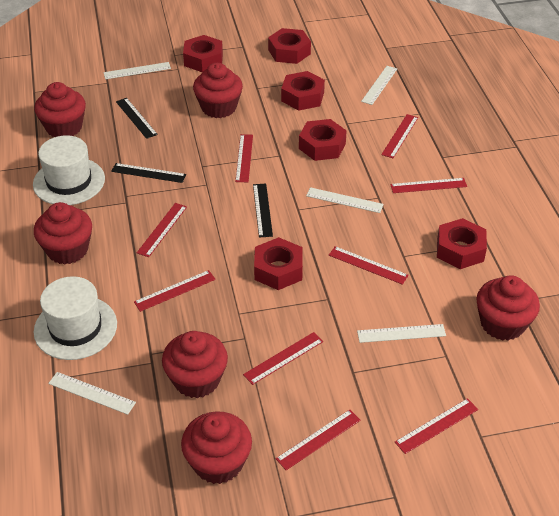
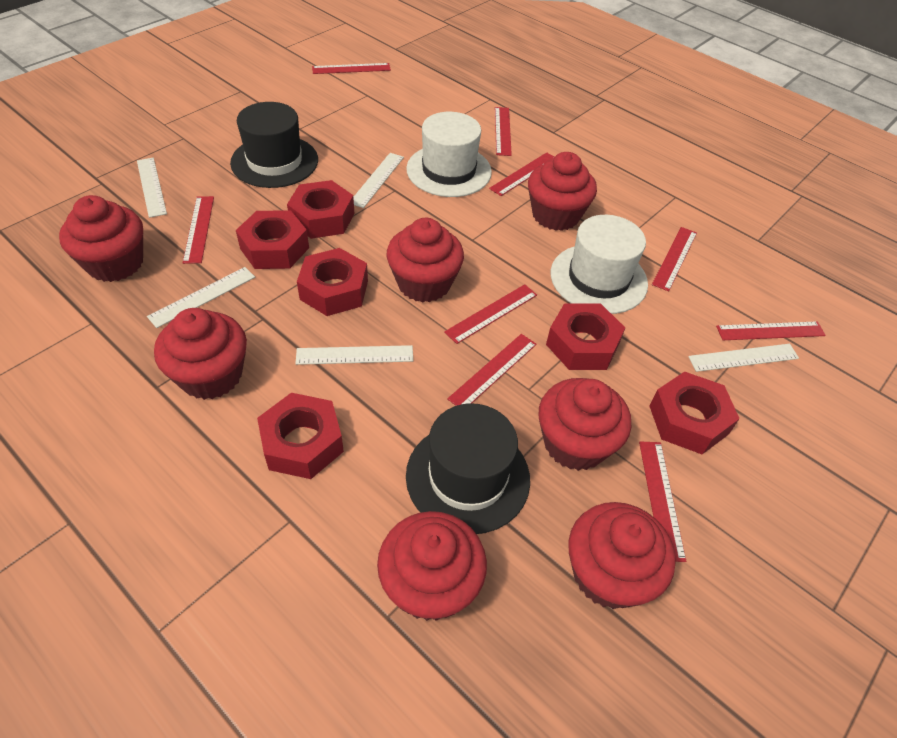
black hat: none = 0 -> [230,102,318,188] [406,403,530,534] = 2
black ruler: [111,163,186,183] [116,98,158,139] [253,184,273,238] = 3 -> none = 0
red cupcake: [34,82,86,137] [34,202,92,265] [162,331,228,398] [181,411,252,484] [193,63,243,118] [476,275,540,341] = 6 -> [59,195,143,282] [154,308,247,400] [377,511,487,621] [386,218,464,302] [528,152,597,231] [538,378,631,471] [569,502,676,609] = 7

